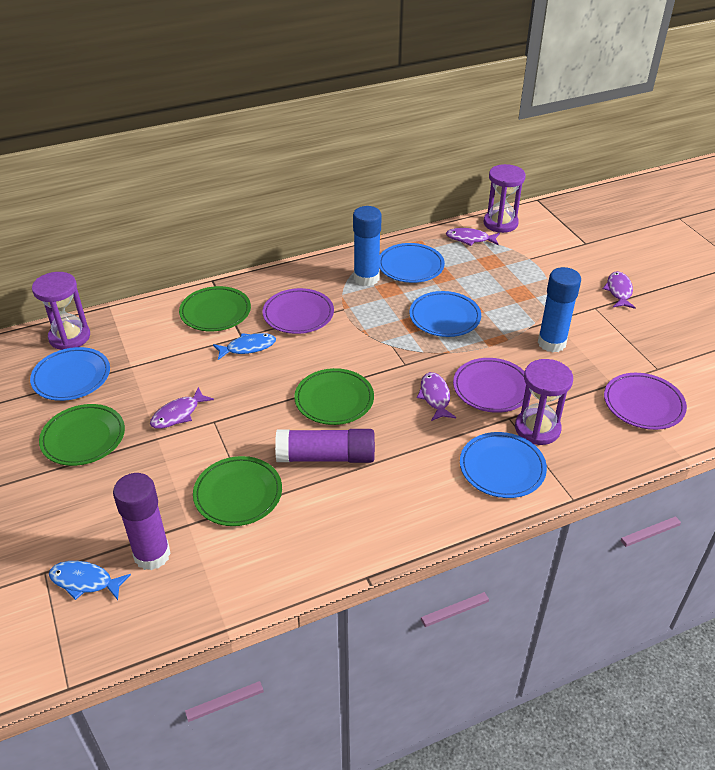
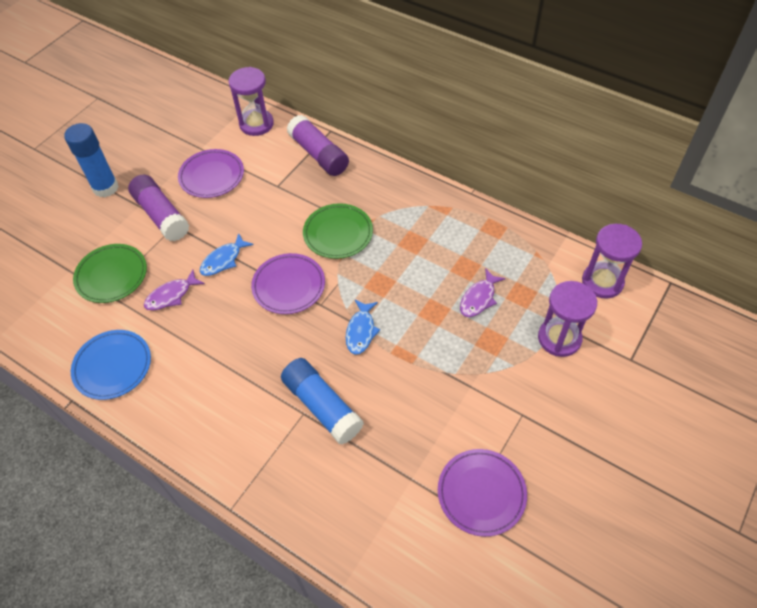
blue plate: [30,347,110,401] [379,243,445,283] [409,291,481,337] [460,432,547,498] = 4 -> [71,330,151,400] = 1
green plate: [39,404,125,466] [179,286,251,331] [193,456,282,526] [294,368,374,425] = 4 -> [73,244,147,303] [303,203,373,259] = 2
purple fish: [150,387,214,429] [417,372,456,421] [446,228,500,246] [603,271,636,309] = 4 -> [144,269,205,310] [460,268,506,317] = 2

